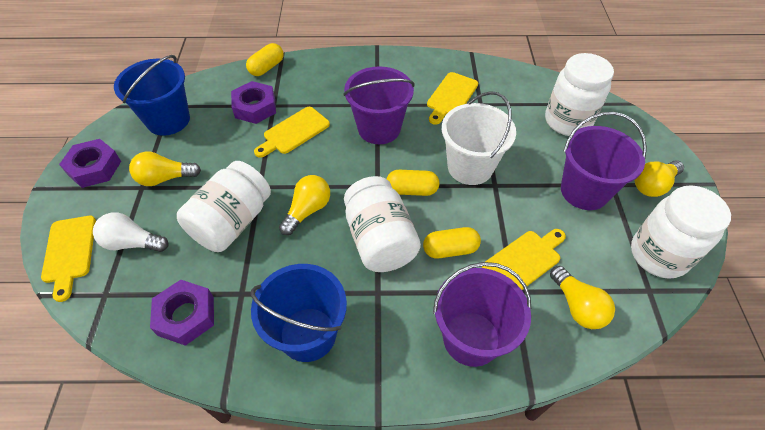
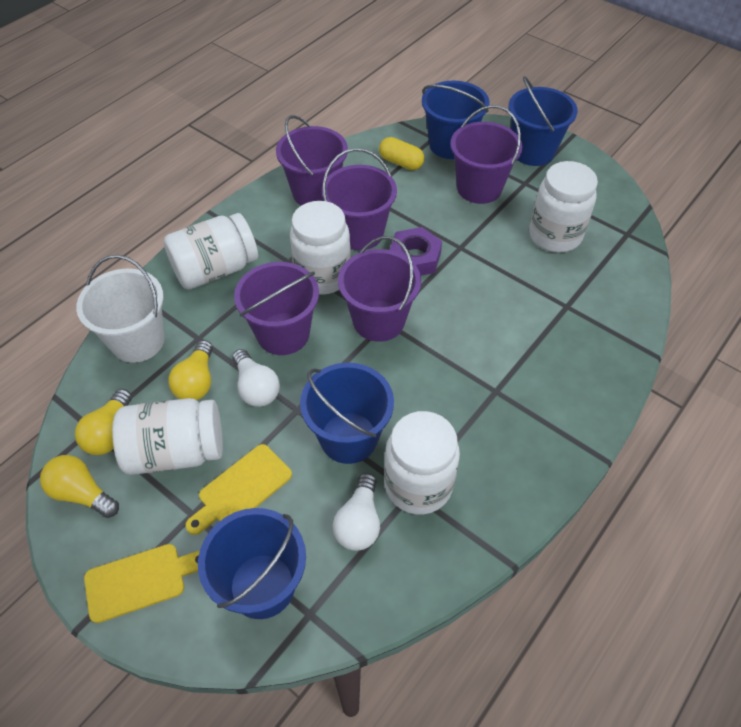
blue bucket: [114,55,190,136] [251,264,347,362] = 2 -> [198,508,306,619] [300,363,394,464] [422,81,490,159] [509,76,578,166] = 4
purple bucket: [343,66,415,144] [433,262,531,367] [561,112,647,210] = 3 -> [234,262,319,355] [276,115,348,206] [322,148,397,250] [338,236,421,342] [450,105,522,204] = 5
purple nut: [59,139,121,188] [150,280,214,346] [231,81,276,124] = 3 -> [389,227,442,276] = 1
white jar: [177,161,271,252] [344,176,421,272] [545,53,614,136] [631,185,731,279] = 4 -> [112,398,223,475] [164,213,258,290] [290,201,351,295] [384,411,460,515] [529,161,598,253] = 5
white light bulb: [93,212,168,252] = 1 -> [232,349,280,407] [333,473,380,551] = 2
yellow capsule: [246,43,284,76] [387,170,440,196] [423,227,481,259] = 3 -> [379,137,424,170] = 1
yellow cutting board: [41,216,96,302] [254,107,330,158] [427,72,478,125] [482,229,566,290] = 4 -> [84,544,200,623] [185,444,292,535] = 2
yellow light bulb: [129,152,201,186] [279,175,330,235] [550,266,615,329] [634,160,684,197] = 4 -> [40,455,119,518] [75,389,132,455] [168,340,213,400] = 3

